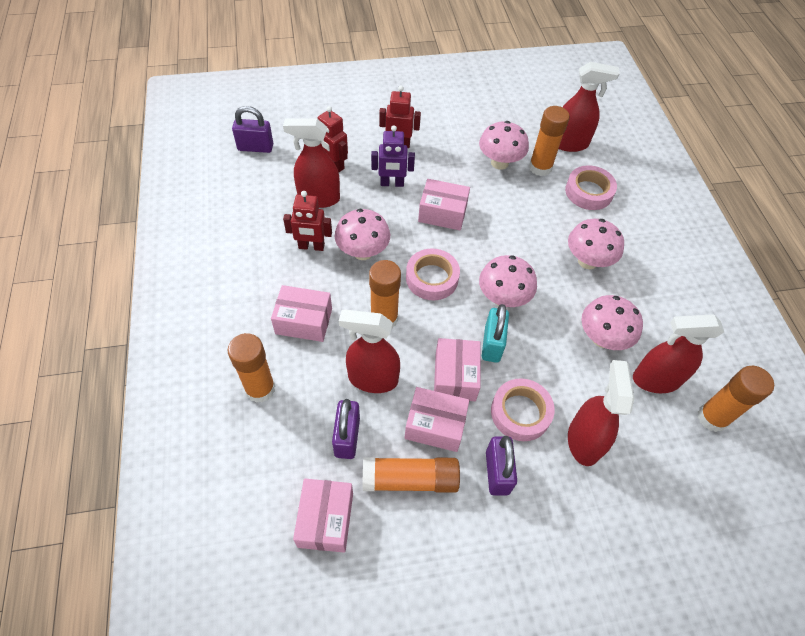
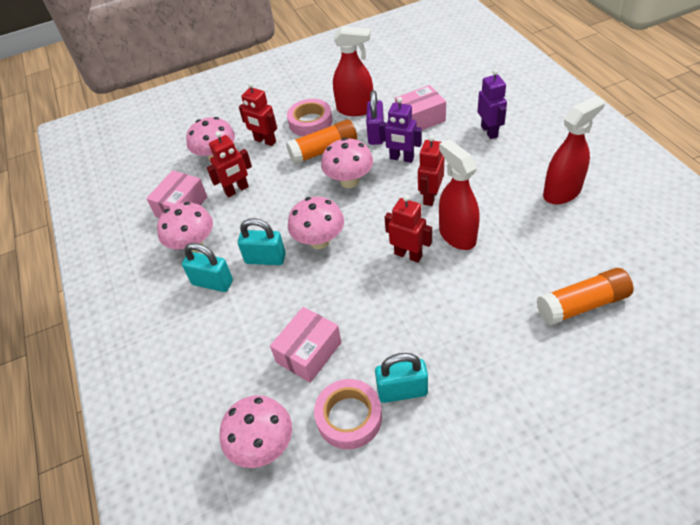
orange glue stick: [227,333,275,403] [363,457,460,493] [369,260,401,329] [529,106,570,176] [698,366,774,432] = 5 -> [286,119,357,165] [537,268,634,325] = 2
pink box: [271,285,332,342] [293,479,353,553] [405,387,469,452] [418,179,470,230] [434,338,480,401] = 5 -> [146,170,207,218] [270,307,342,383] [395,85,446,130] = 3
pink tape: [406,249,460,300] [491,378,555,441] [565,165,617,210] = 3 -> [287,99,332,136] [314,379,382,449] = 2
purple padlock: [232,106,273,153] [332,399,360,459] [486,436,517,496] = 3 -> [366,90,384,145] = 1
purple robot: [371,125,415,187] = 1 -> [379,97,422,163] [478,69,507,139] = 2
red robot: [283,191,332,251] [318,106,348,172] [379,86,421,148] = 3 -> [207,131,252,197] [239,82,277,146] [385,195,432,263] [418,135,444,206] = 4
red spray bottle: [283,118,340,208] [339,309,400,393] [559,62,620,152] [568,360,634,466] [633,314,724,393] = 5 -> [333,26,373,116] [439,139,480,250] [543,96,605,204] = 3
turquoise padlock: [482,304,509,363] = 1 -> [182,243,233,292] [238,218,286,265] [375,353,428,403] = 3

